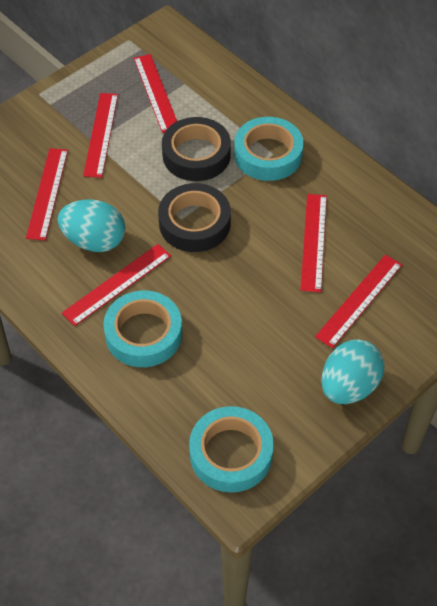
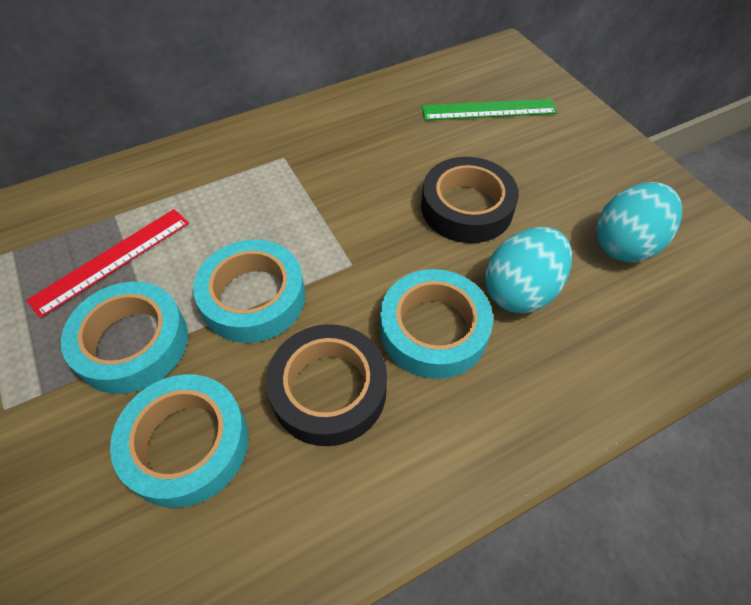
green ruler: none = 0 -> [422,99,558,120] = 1
red ruler: [26,148,68,241] [62,244,171,326] [83,93,118,178] [134,54,177,133] [301,194,327,293] [315,255,402,348] = 6 -> [26,209,189,318] = 1
turquoise tape: [103,291,182,367] [189,406,274,493] [234,117,303,181] = 3 -> [61,282,188,394] [110,374,248,508] [193,240,305,343] [380,269,493,379] = 4

